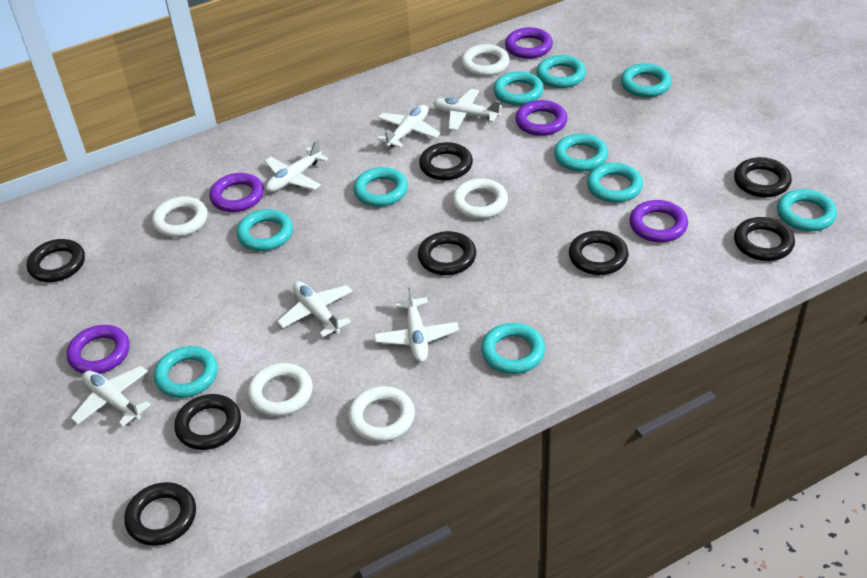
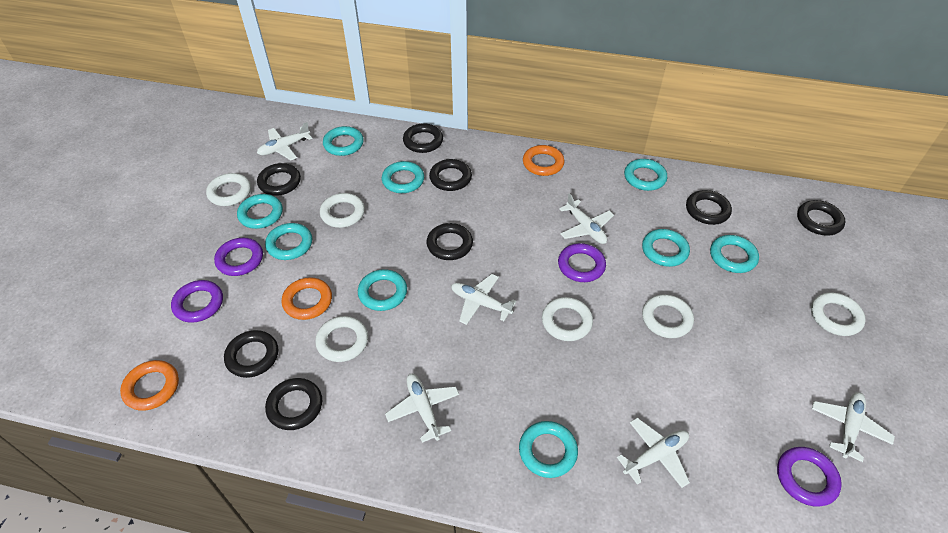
orange ring: none = 0 -> [120,360,179,411] [281,277,332,320] [523,145,564,176] = 3
purple ring: [67,325,130,374] [209,173,264,212] [505,27,553,59] [515,100,567,136] [629,200,688,242] = 5 -> [171,280,223,323] [214,238,263,276] [558,243,606,282] [777,447,842,507] = 4
turquoise ring: [154,346,218,398] [236,209,293,251] [353,167,408,207] [481,323,545,374] [493,71,544,105] [536,55,586,88] [554,133,608,171] [587,163,643,203] [621,63,672,97] [777,189,837,231] = 10 -> [237,194,283,229] [265,223,312,260] [323,126,364,156] [358,269,407,311] [382,161,424,193] [519,421,578,478] [624,159,667,191] [642,229,690,267] [710,235,759,273] = 9
white ring: [152,196,208,237] [248,363,313,416] [348,386,415,442] [452,178,508,219] [461,44,510,76] = 5 -> [206,173,251,206] [315,316,368,362] [320,193,365,228] [542,297,593,341] [642,294,694,338] [811,292,866,336] = 6

